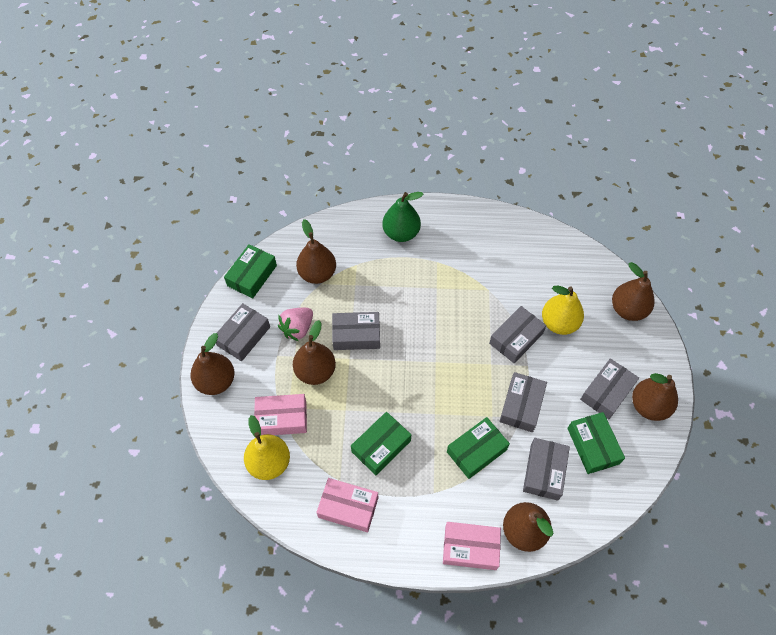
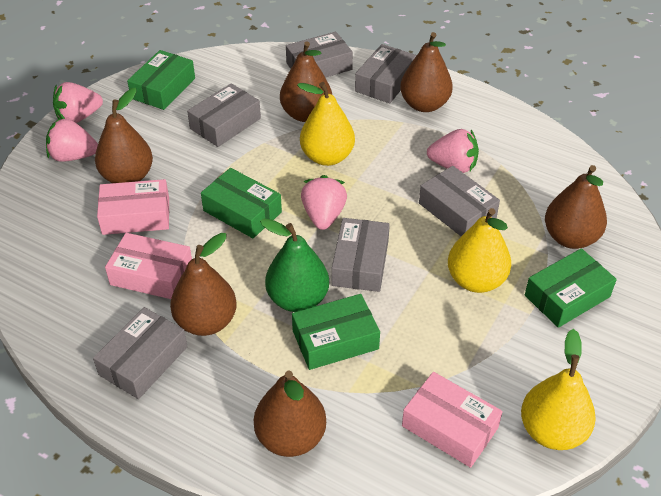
pink strawberry: [278,308,313,341] = 1 -> [46,118,98,162] [53,82,103,123] [301,175,347,230] [427,129,479,173] = 4
yellow pear: [244,415,290,480] [542,285,584,335] = 2 -> [297,82,355,166] [448,208,511,293] [521,329,596,450] = 3

